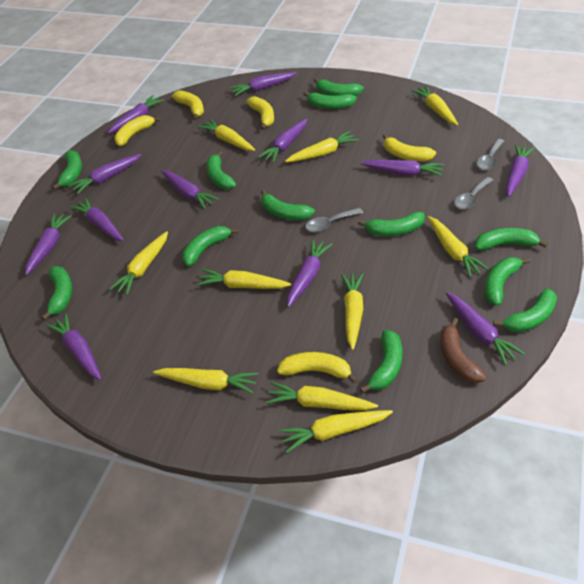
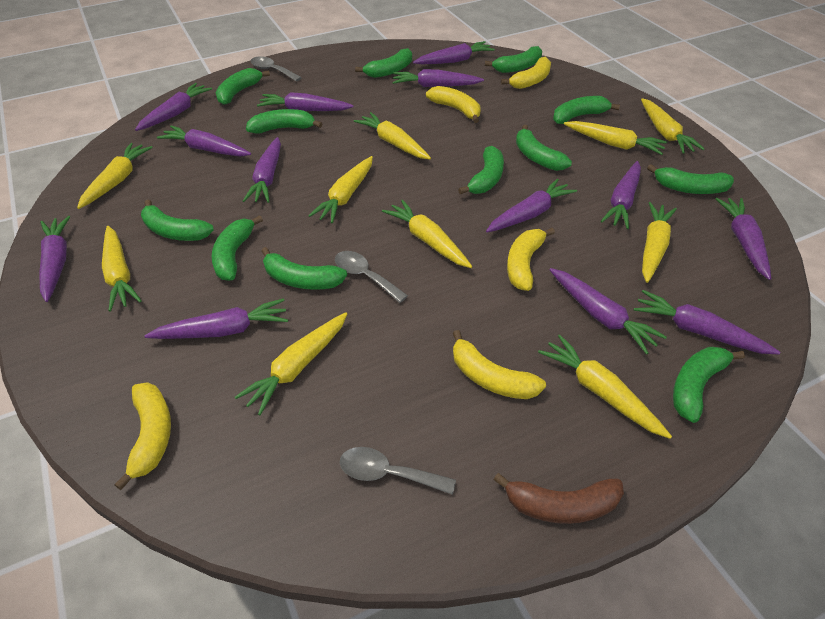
purple carrot: [25,214,72,275] [46,313,101,380] [68,154,141,194] [70,197,124,241] [108,95,164,134] [161,170,219,209] [230,72,297,96] [258,119,307,163] [287,239,333,307] [360,160,444,176] [446,292,525,366] [506,144,535,197] = 12 -> [39,216,70,302] [135,83,212,131] [144,298,288,339] [157,125,251,157] [243,137,281,203] [257,92,353,111] [392,69,484,87] [413,41,495,64] [486,178,577,232] [550,268,667,354] [601,161,641,229] [634,290,780,354] [716,198,771,280] = 13

